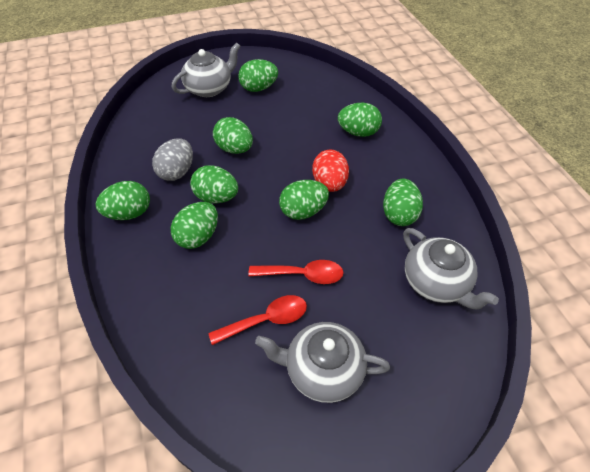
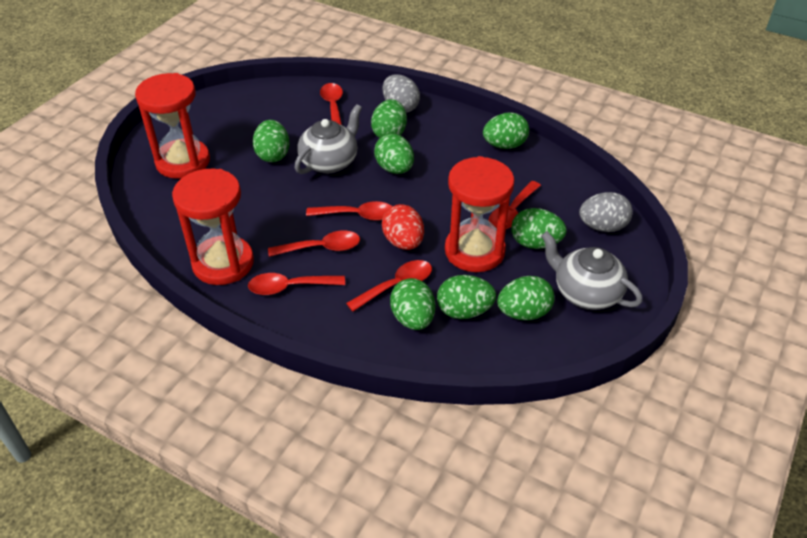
grey egg: [152,139,193,181] = 1 -> [383,74,420,113] [579,192,633,232] = 2
grey teapot: [172,42,240,97] [255,322,390,403] [403,228,499,310] = 3 -> [294,104,362,174] [541,231,643,310] = 2
red hourglass: none = 0 -> [135,73,210,179] [172,169,254,285] [445,156,514,272] = 3
red spoon: [208,295,307,345] [248,260,344,284] = 2 -> [248,273,345,295] [268,230,360,257] [306,201,392,221] [320,83,343,125] [346,260,432,312] [489,181,541,229] = 6

